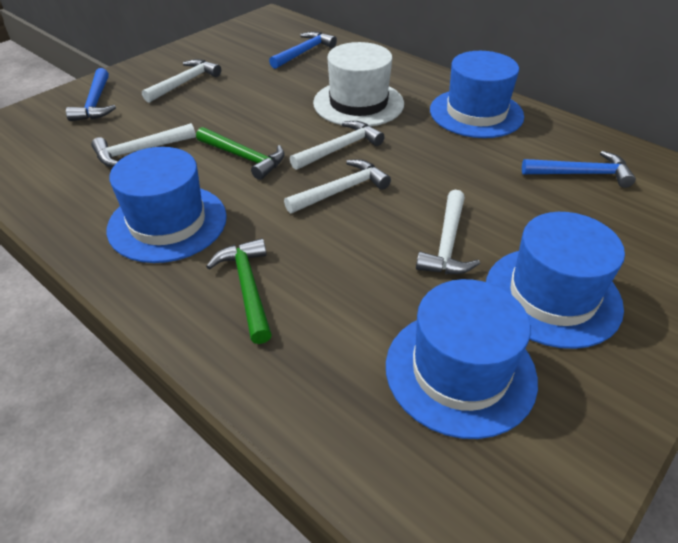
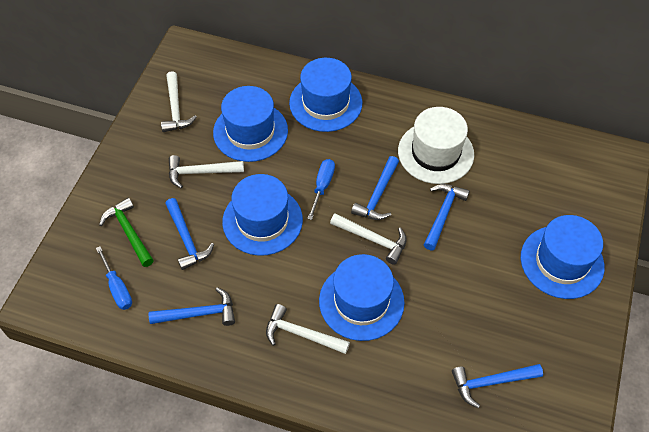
blue hammer: [66,68,116,121] [269,32,337,69] [522,151,636,188] = 3 -> [149,287,235,326] [165,198,214,270] [351,156,399,220] [424,184,470,250] [452,364,543,408] = 5
blue hat: [107,147,227,263] [386,279,538,439] [430,51,524,138] [486,212,625,349] = 4 -> [213,86,288,162] [222,174,303,256] [289,58,362,132] [319,254,405,341] [521,215,604,299] = 5
blue screwdriver: none = 0 -> [96,246,132,310] [307,159,335,220] = 2
green hammer: [196,127,285,180] [206,238,272,344] = 2 -> [99,198,154,267] = 1
white hammer: [91,123,196,167] [142,59,221,103] [284,159,391,213] [290,121,385,170] [416,190,480,274] = 5 -> [161,71,197,132] [169,155,244,189] [266,304,350,354] [330,213,407,265] = 4

